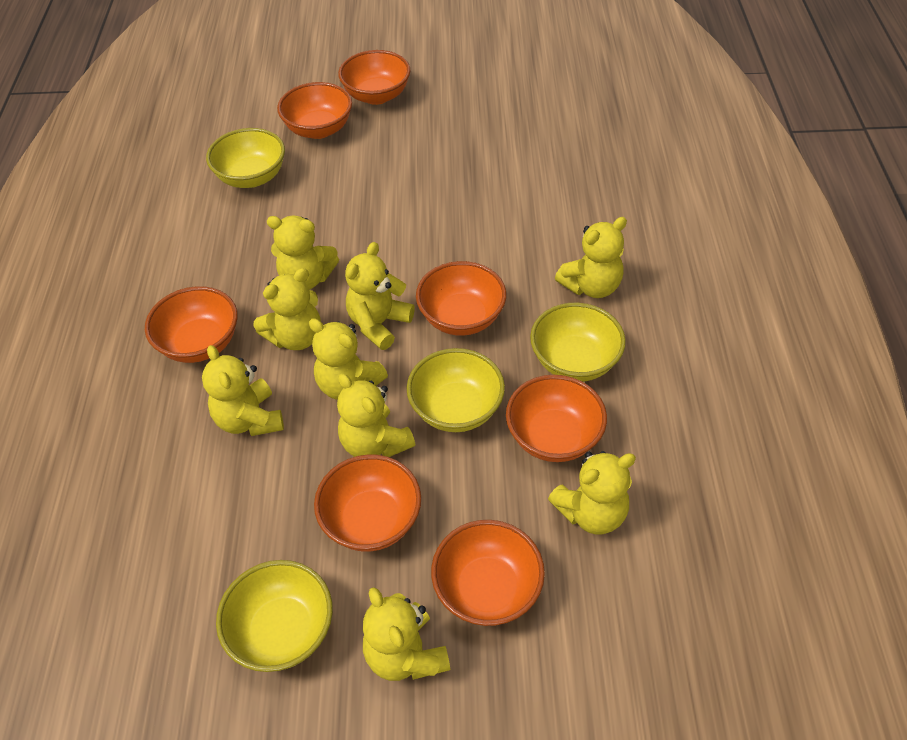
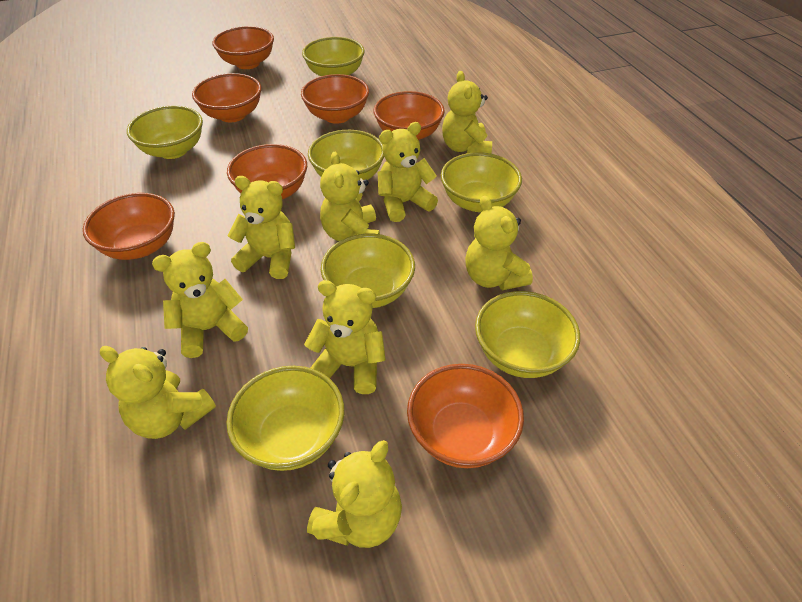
yellow bowl: [206,128,285,188] [216,560,333,672] [406,348,505,432] [530,302,626,382] = 4 -> [127,106,203,159] [226,366,344,471] [302,37,365,76] [308,130,384,180] [321,234,415,308] [441,152,522,212] [475,291,580,378] = 7

